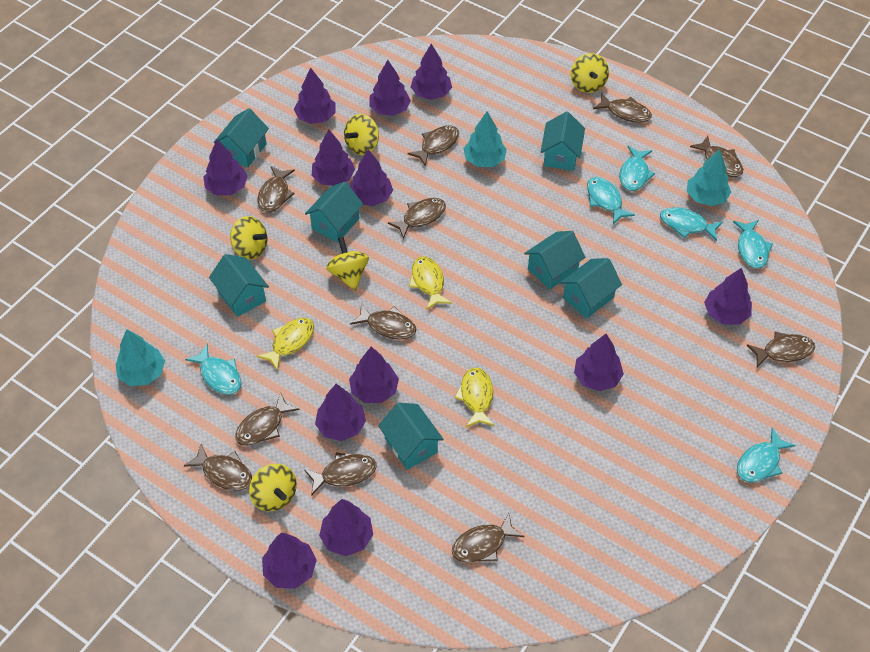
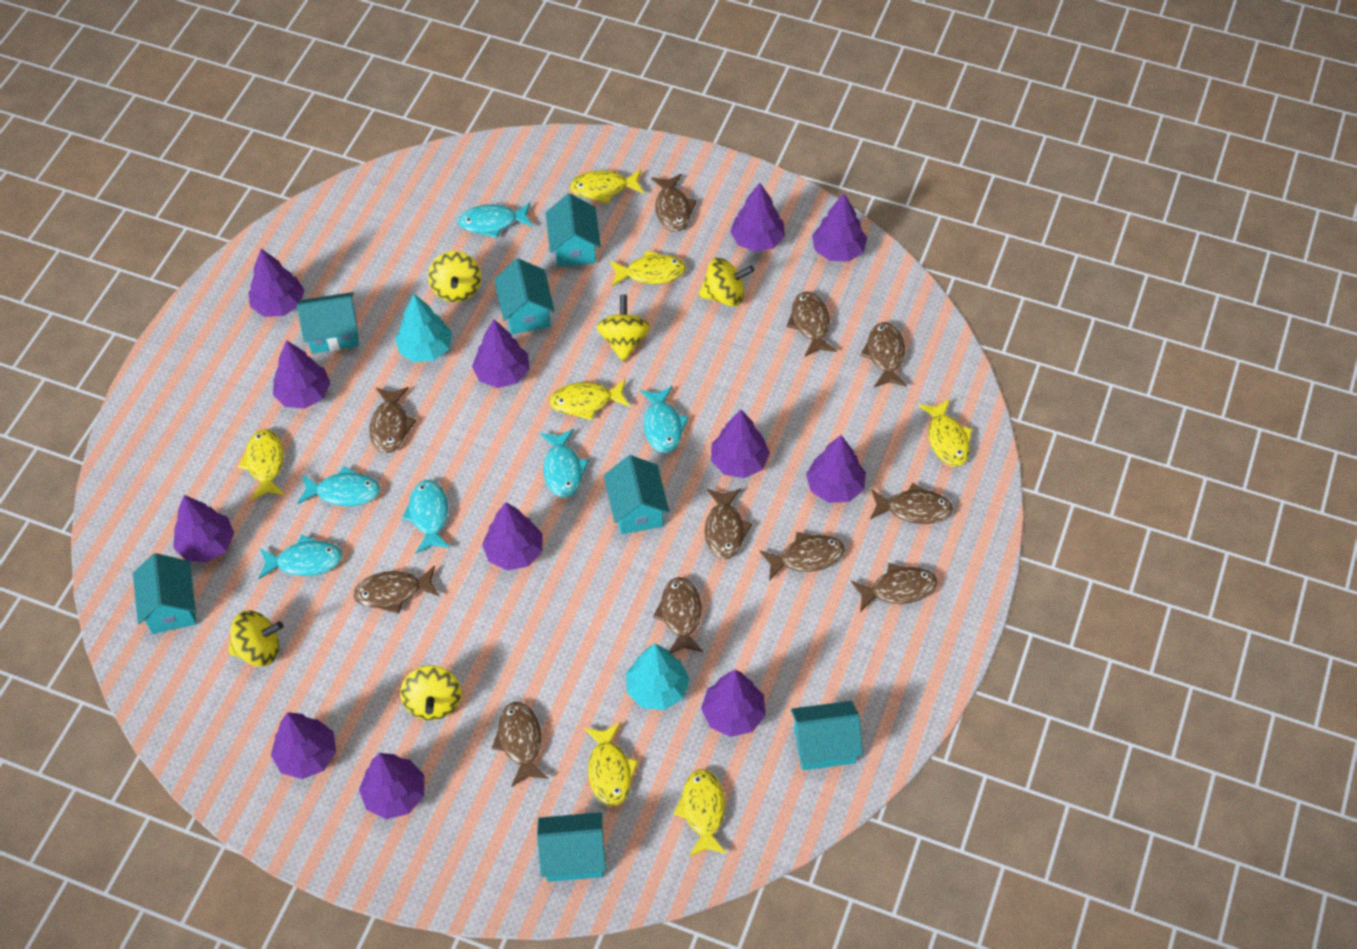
turquoise tree: [116,329,165,386] [463,112,507,167] [687,149,731,206] = 3 -> [395,294,452,362] [626,644,689,710] = 2
yellow fish: [257,318,314,371] [409,256,452,310] [454,367,495,427] = 3 -> [238,429,285,500] [549,379,630,420] [570,169,644,204] [584,722,639,807] [610,250,686,286] [674,769,727,857] [918,399,973,467] = 7

